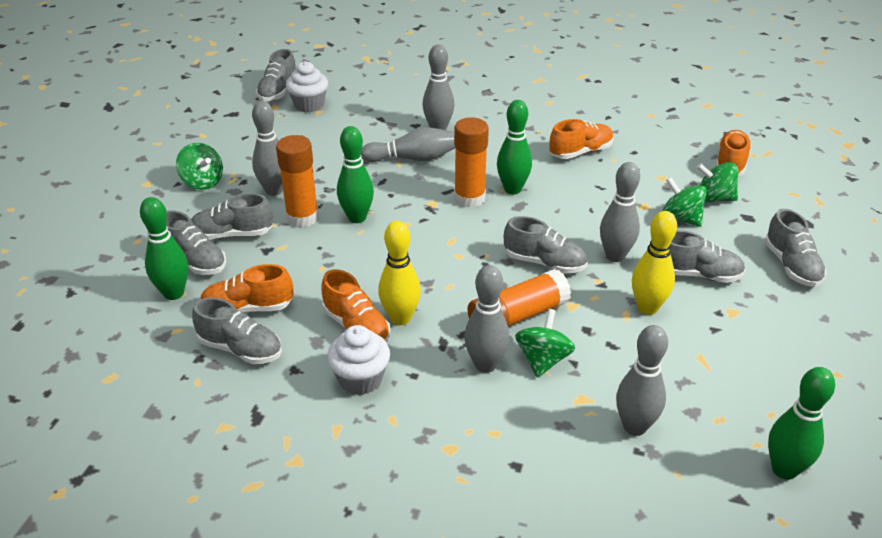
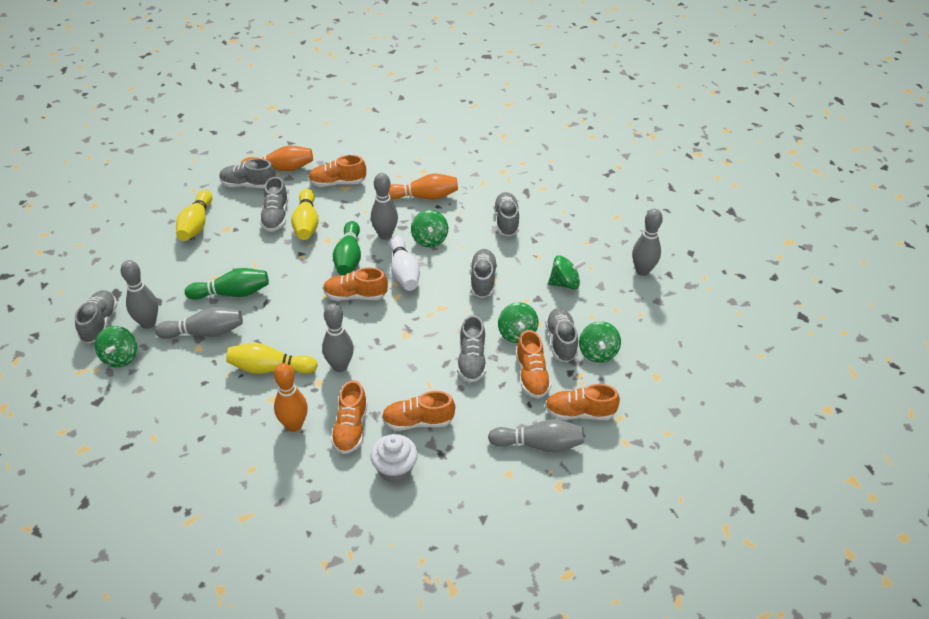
green bowling pin: [140,197,188,300] [337,126,374,223] [497,100,532,194] [768,367,835,480] = 4 -> [185,268,269,300] [333,221,361,275] = 2
green spinning top: [176,143,223,190] [515,309,575,378] [663,177,707,227] [697,162,738,203] = 4 -> [95,326,137,368] [411,210,448,247] [498,302,538,343] [548,255,586,290] [579,321,621,363] = 5
orange bowling pin: none = 0 -> [240,146,313,171] [274,363,308,432] [389,174,458,200] = 3
orange glue stick: [276,135,319,227] [454,117,489,208] [467,269,571,326] = 3 -> none = 0
orange shoe: [200,264,293,312] [321,269,390,343] [550,119,614,159] [716,130,751,176] = 4 -> [308,155,366,187] [323,267,388,301] [331,380,368,454] [382,391,455,431] [516,330,552,399] [545,384,620,420] = 6
white bowling pin: none = 0 -> [389,235,420,291] = 1
white cupcake: [286,61,328,112] [327,325,390,395] = 2 -> [370,434,418,483] = 1
yellow bowling pin: [378,221,421,325] [632,211,677,315] = 2 -> [176,190,212,241] [226,343,318,374] [291,189,319,240] = 3

